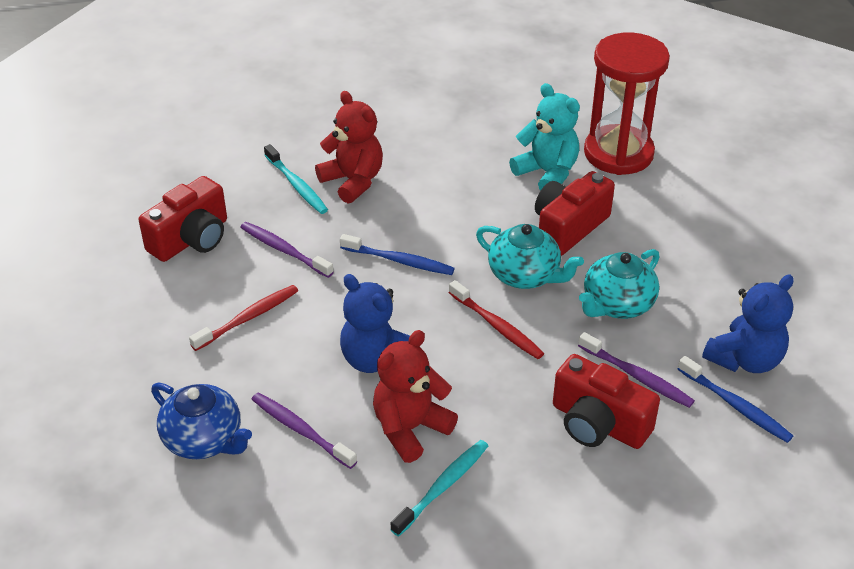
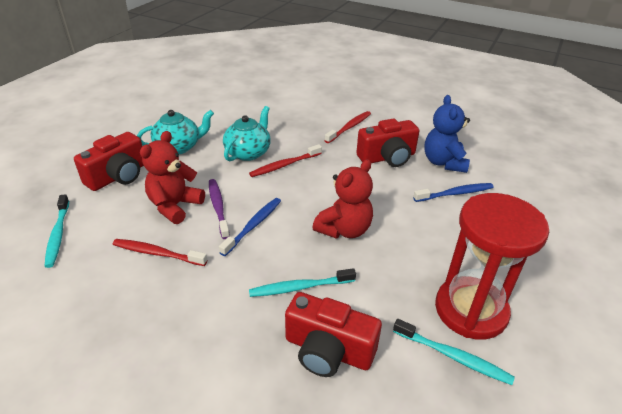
blue teapot: [151,383,252,459] = 1 -> none = 0
blue teddy bear: [340,274,410,373] [702,274,794,373] = 2 -> [424,95,470,173] = 1
purple toothbrush: [240,222,334,278] [251,393,357,469] [578,332,695,408] = 3 -> [209,179,230,239] = 1
red toothbrush: [189,285,298,351] [449,280,544,359] = 2 -> [113,239,207,266] [249,144,322,177] [324,111,371,143] = 3
turquoise teddy bear: [509,83,580,190] = 1 -> none = 0
turquoise toothbrush: [264,144,328,214] [390,440,488,537] = 2 -> [44,194,69,268] [249,268,356,297] [393,319,515,385] = 3

